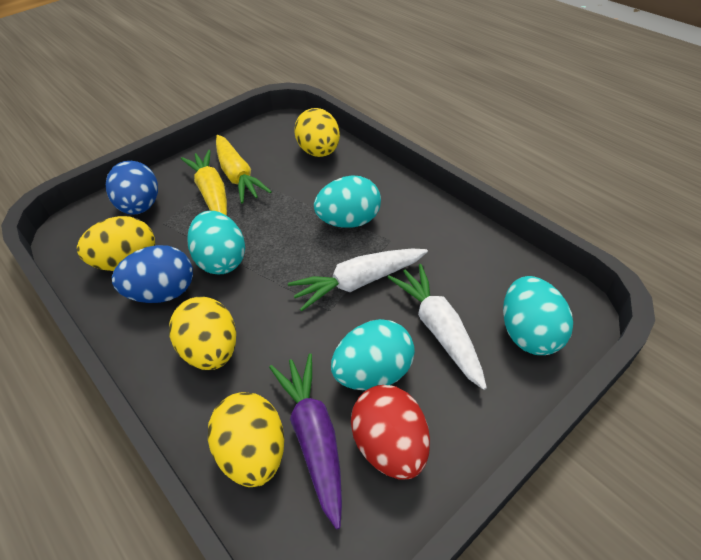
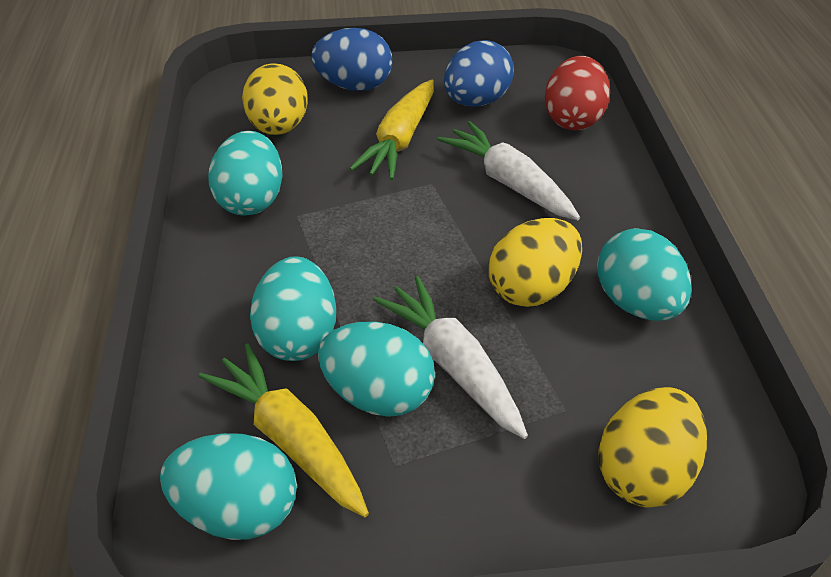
purple carrot: [269,353,342,530] = 1 -> none = 0
turquoise egg: [187,211,245,274] [314,175,381,228] [331,319,415,390] [503,276,573,355] = 4 -> [160,433,297,540] [208,131,283,216] [250,256,336,361] [318,322,435,417] [597,228,692,321] = 5
yellow egg: [77,216,155,271] [169,296,236,370] [208,392,284,487] [294,108,340,157] = 4 -> [242,63,308,135] [489,218,582,307] [598,387,707,508] = 3

